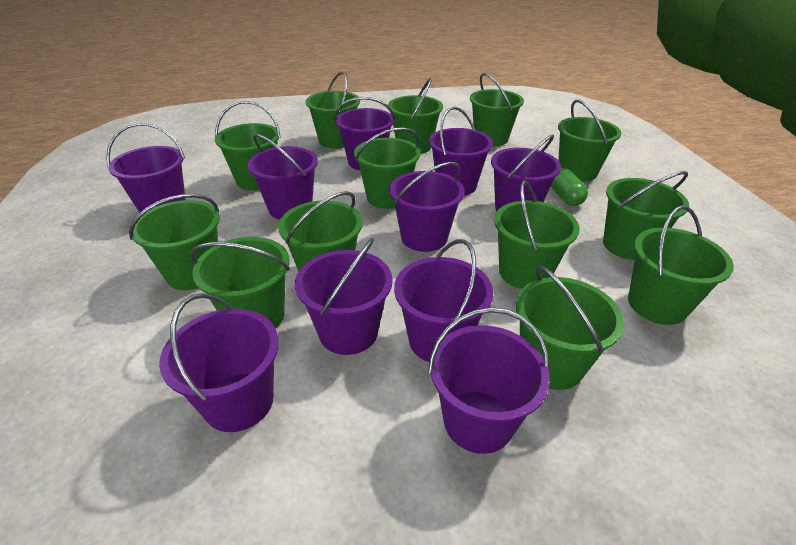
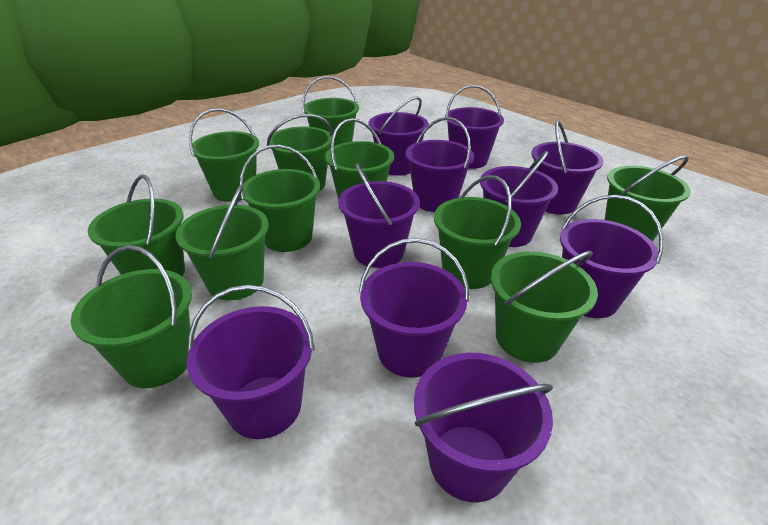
green bucket: [129,194,220,290] [190,237,290,329] [215,101,281,191] [278,191,363,272] [306,71,360,149] [354,127,420,209] [388,78,443,154] [470,73,524,146] [494,180,580,289] [516,265,624,390] [558,100,621,182] [603,171,689,260] [628,205,734,325] = 13 -> [71,245,192,388] [88,175,185,276] [176,185,269,300] [189,108,259,202] [240,145,320,252] [267,114,333,191] [302,76,359,149] [325,118,394,200] [434,175,521,289] [491,251,598,363] [605,155,691,242] = 11
green capsule: [551,168,588,206] = 1 -> none = 0

